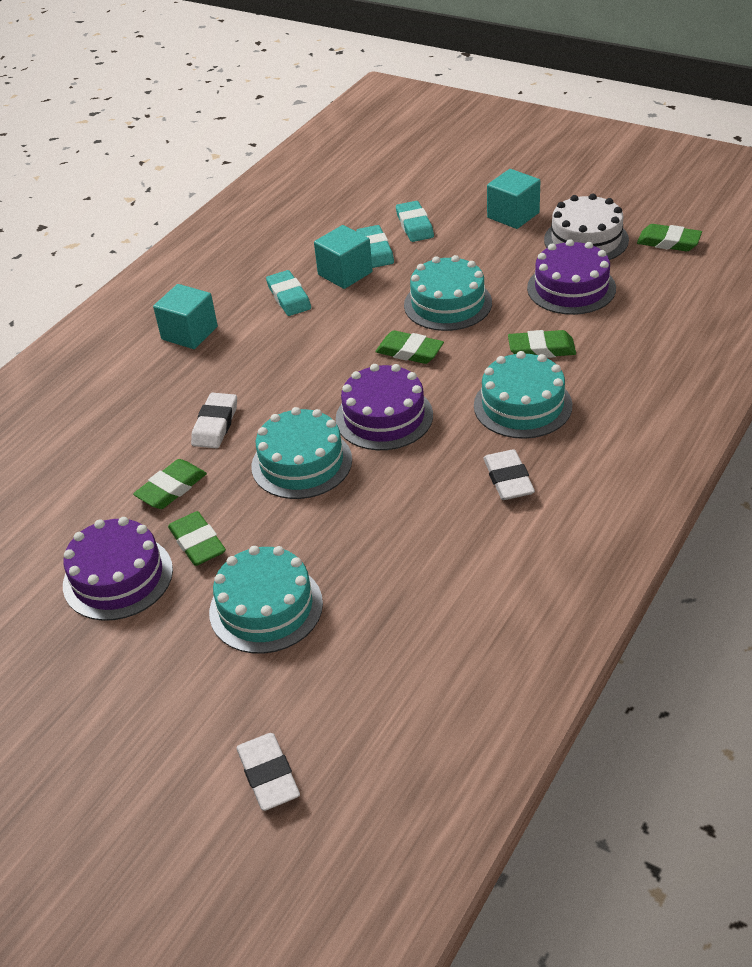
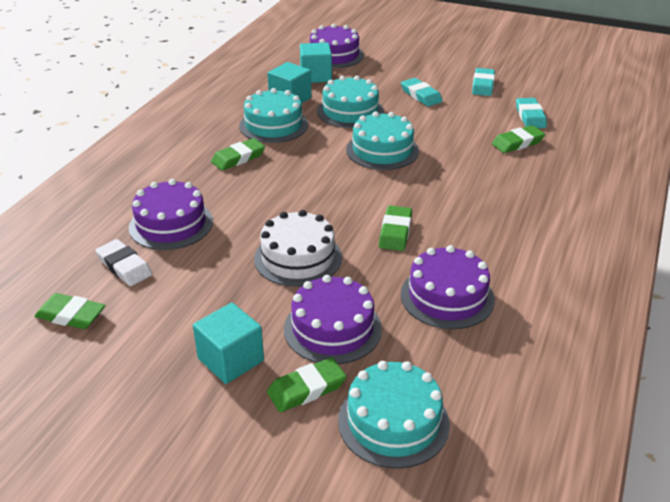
purple cake: [63,517,173,621] [336,364,433,450] [527,239,616,315] = 3 -> [129,179,213,250] [284,275,382,364] [310,24,364,68] [401,245,495,329] = 4
white eraser: [191,393,237,448] [236,733,300,811] [483,449,535,500] = 3 -> [95,239,152,286] = 1

